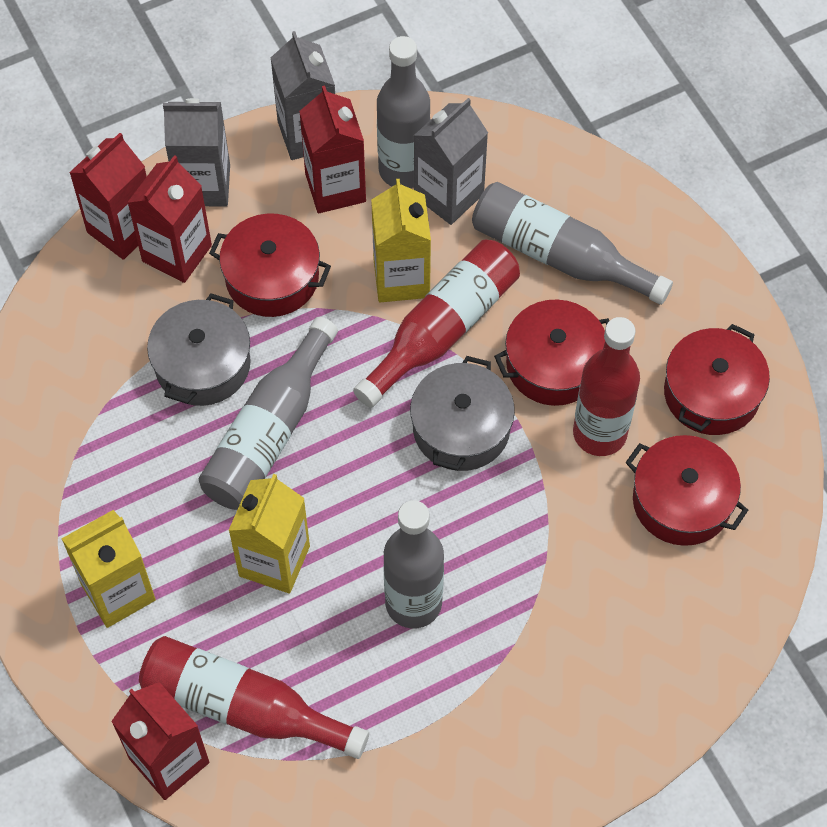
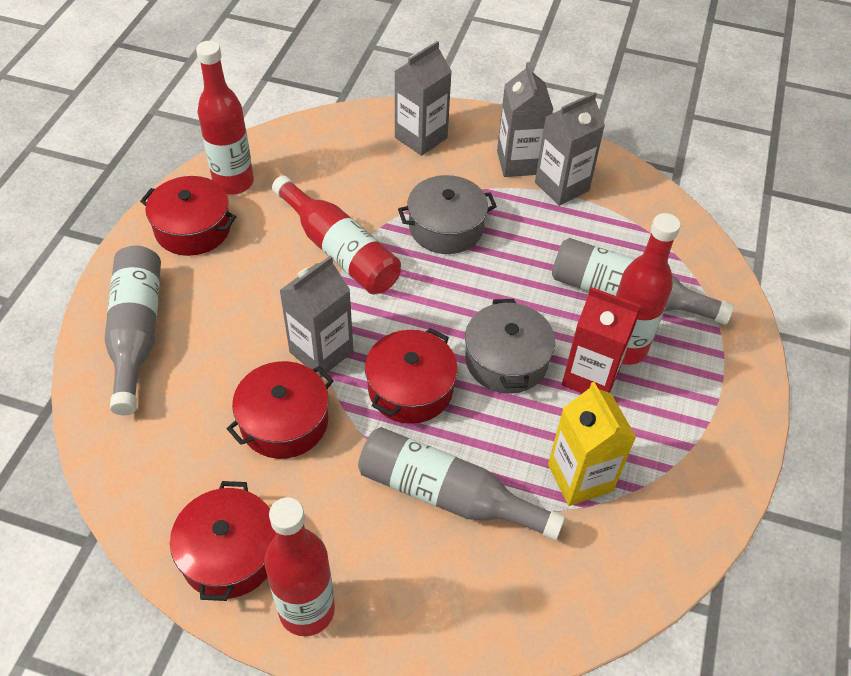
grey bottle: [199,317,338,510] [377,36,431,188] [384,500,444,628] [472,182,673,305] = 4 -> [105,246,161,415] [358,427,565,541] [552,238,734,325] = 3
grey carton: [163,98,230,206] [271,31,335,160] [414,98,488,225] = 3 -> [279,256,353,378] [395,41,452,156] [497,62,553,177] [535,92,605,206] = 4
red bottle: [139,636,369,759] [353,240,520,408] [573,317,640,456] = 3 -> [196,41,254,195] [264,497,335,636] [272,176,401,294] [616,213,681,365] = 4
red carton: [69,133,147,260] [111,682,210,800] [127,155,212,283] [299,85,366,213] = 4 -> [562,287,641,393] = 1
yellow carton: [61,510,156,628] [228,474,310,594] [371,179,431,302] = 3 -> [548,382,636,506] = 1

